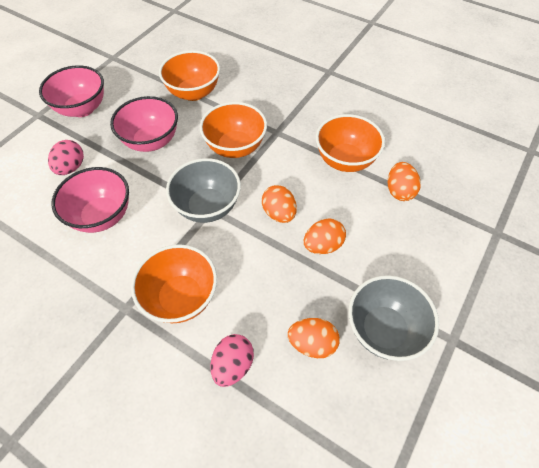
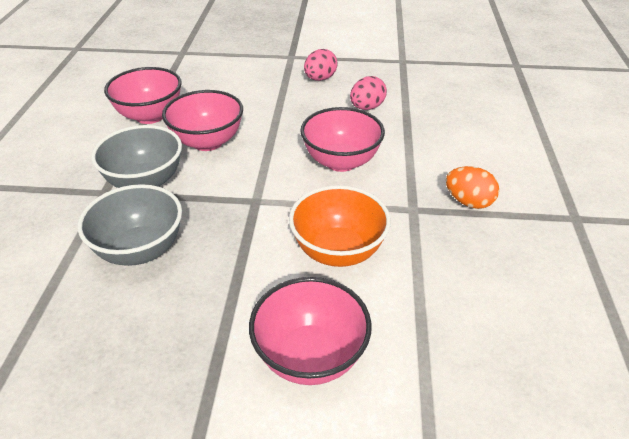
orange bowl: [131,244,217,323] [159,50,220,101] [200,102,267,158] [316,114,385,172] = 4 -> [289,185,391,267] = 1
orange egg: [262,185,297,223] [288,318,340,358] [304,218,346,254] [388,162,421,201] = 4 -> [446,166,499,209] = 1
pink bowl: [39,65,104,117] [51,167,129,233] [110,96,178,152] = 3 -> [104,67,182,124] [162,90,243,151] [249,277,372,385] [300,107,385,172] = 4

